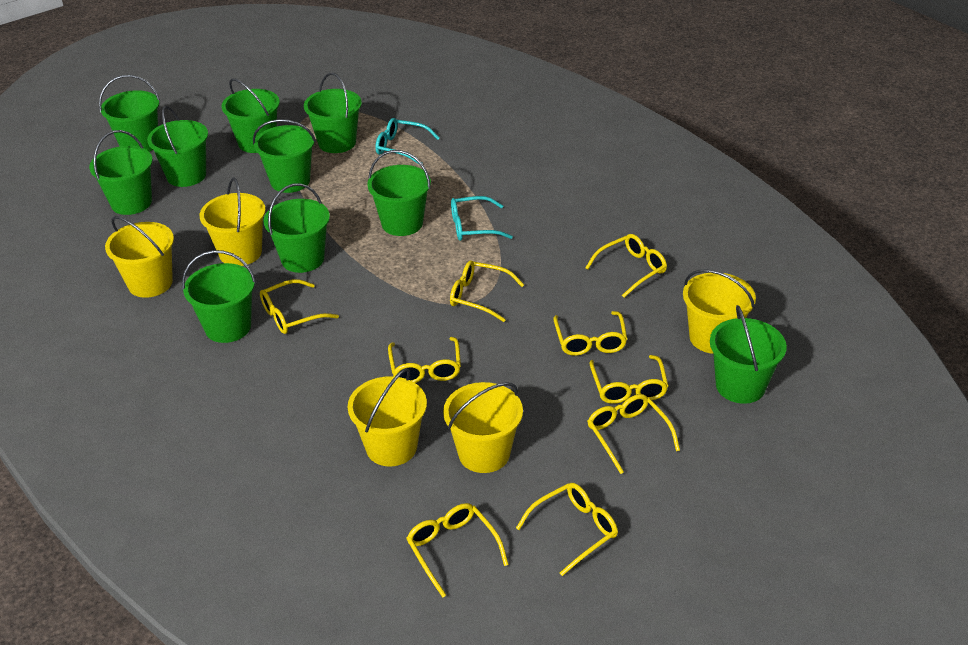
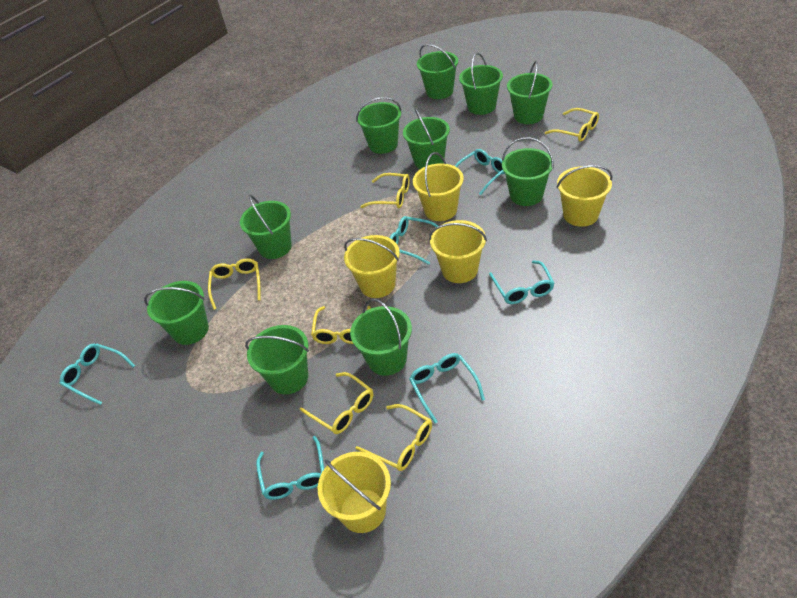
turquoise glasses: [375,118,440,165] [451,196,513,241] = 2 -> [60,343,135,405] [256,436,324,500] [390,216,438,265] [409,353,485,423] [455,149,505,196] [489,260,555,304] = 6
yellow glasses: [260,279,339,334] [388,337,461,383] [406,503,509,598] [450,260,524,322] [516,483,618,576] [553,311,627,356] [586,234,667,298] [587,394,680,474] [590,355,668,404] = 9 -> [208,258,261,310] [300,372,373,434] [311,306,370,344] [355,404,432,471] [360,173,410,208] [545,108,599,142] = 6

